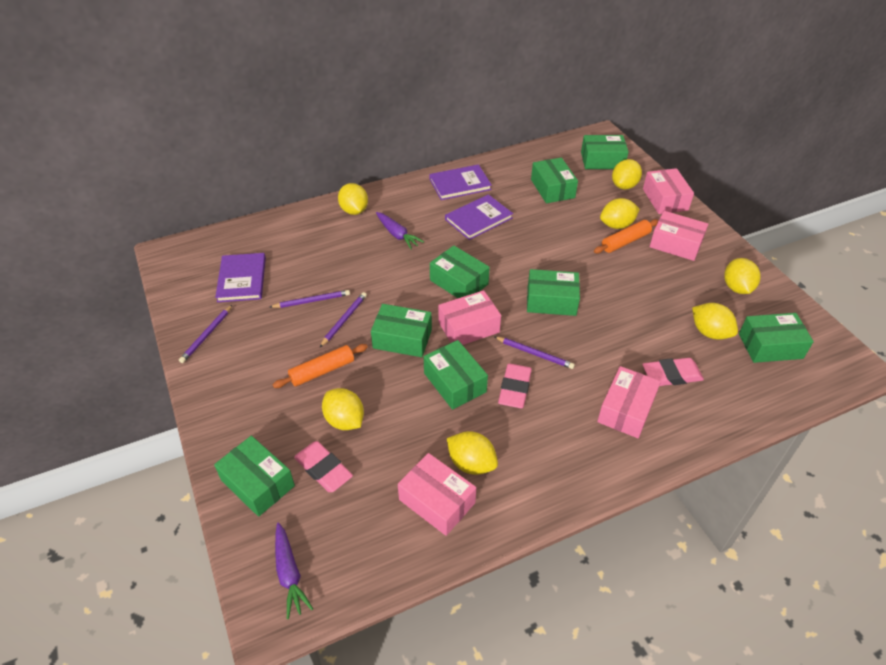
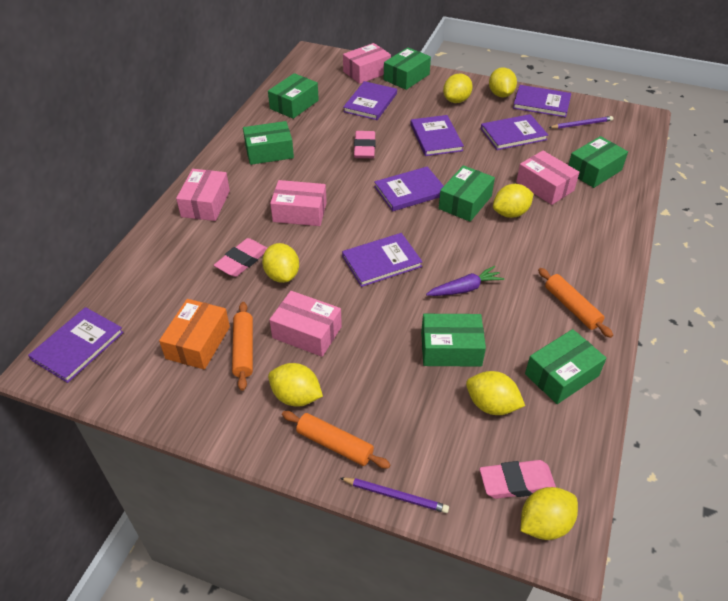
green box: [214,436,295,517] [371,304,432,357] [424,340,488,410] [430,246,490,298] [527,269,580,316] [531,157,578,203] [581,135,629,169] [739,313,814,363] = 8 -> [243,121,294,165] [268,73,319,119] [384,47,431,90] [421,314,486,367] [439,165,495,222] [525,329,607,404] [568,136,628,188] = 7
orange box: none = 0 -> [159,299,230,369] = 1
orange rolling pin: [273,344,368,388] [594,219,658,254] = 2 -> [232,302,253,391] [282,411,390,469] [538,268,613,338] = 3
purple book: [215,253,266,302] [429,164,492,200] [445,194,513,240] = 3 -> [28,307,124,383] [342,233,423,287] [343,81,397,120] [374,166,444,212] [410,115,464,156] [481,114,548,150] [513,85,571,117] = 7
purple carrot: [275,522,313,619] [376,212,424,250] = 2 -> [426,266,504,296] = 1
purple pencil: [179,305,232,363] [270,290,350,308] [320,292,367,347] [495,337,575,369] = 4 -> [340,477,449,513] [549,116,613,129] = 2

